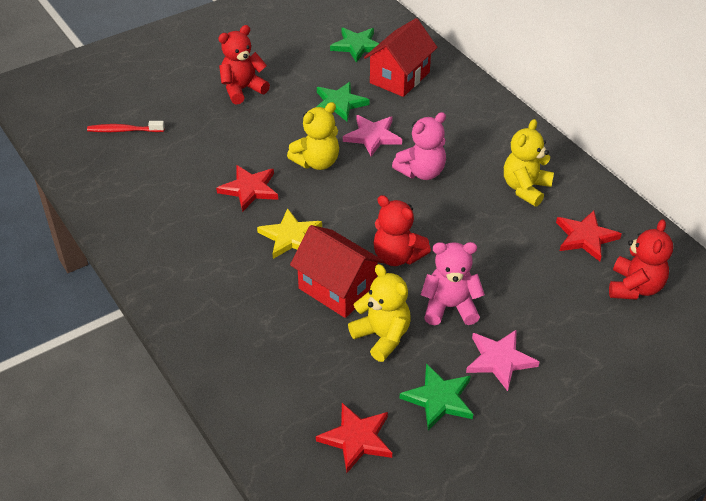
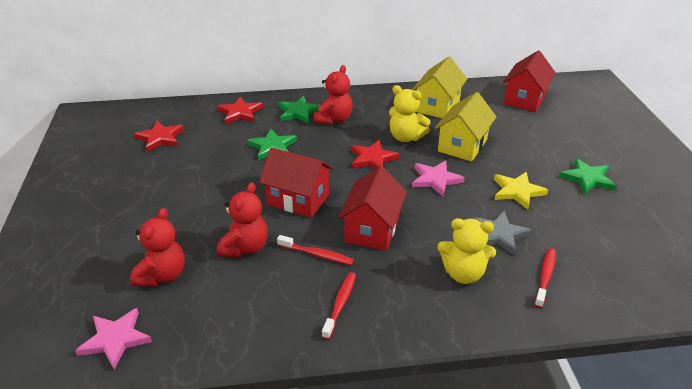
grey star: none = 0 -> [472,211,532,255] = 1
pink teddy bear: [392,112,446,180] [421,242,485,325] = 2 -> none = 0
red house: [290,225,385,318] [364,18,438,97] = 2 -> [259,147,334,218] [338,166,407,251] [503,50,556,112] = 3
red toothbrush: [87,121,165,132] = 1 -> [277,235,354,265] [322,272,356,340] [534,248,556,308] = 3
yellow house: none = 0 -> [412,57,467,118] [435,92,496,162] = 2
yellow teddy bear: [287,102,339,170] [348,264,411,362] [504,119,554,207] = 3 -> [389,85,430,142] [437,218,496,284] = 2

